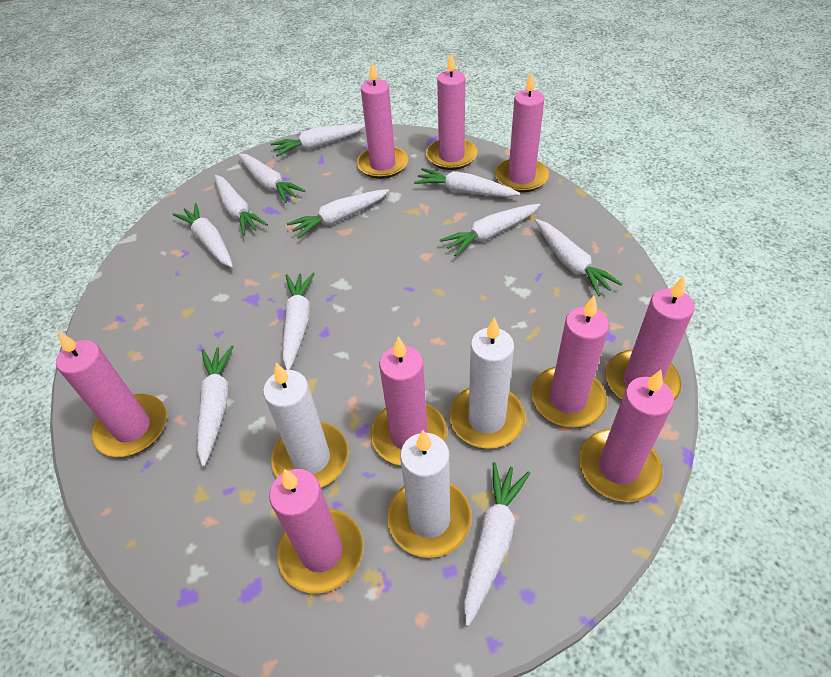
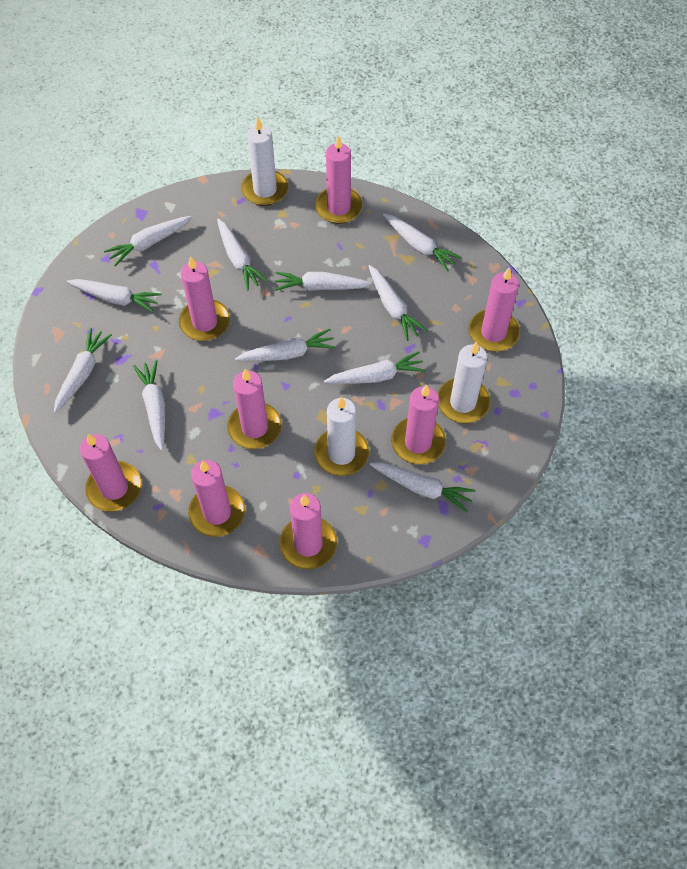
pink candle: [56,331,167,457] [269,469,363,594] [357,62,408,179] [371,336,447,466] [426,52,478,170] [495,72,549,192] [531,296,609,428] [579,370,674,502] [605,276,695,400] = 9 -> [80,434,142,512] [179,256,230,341] [188,460,245,537] [227,369,282,449] [279,493,337,569] [315,135,363,224] [391,385,446,464] [469,267,520,352] = 8

